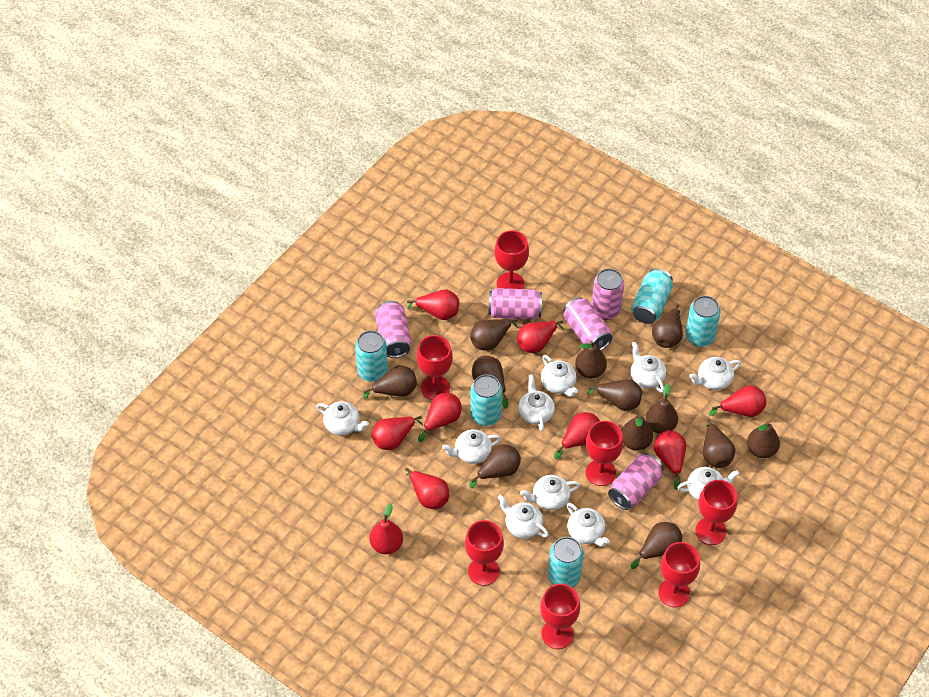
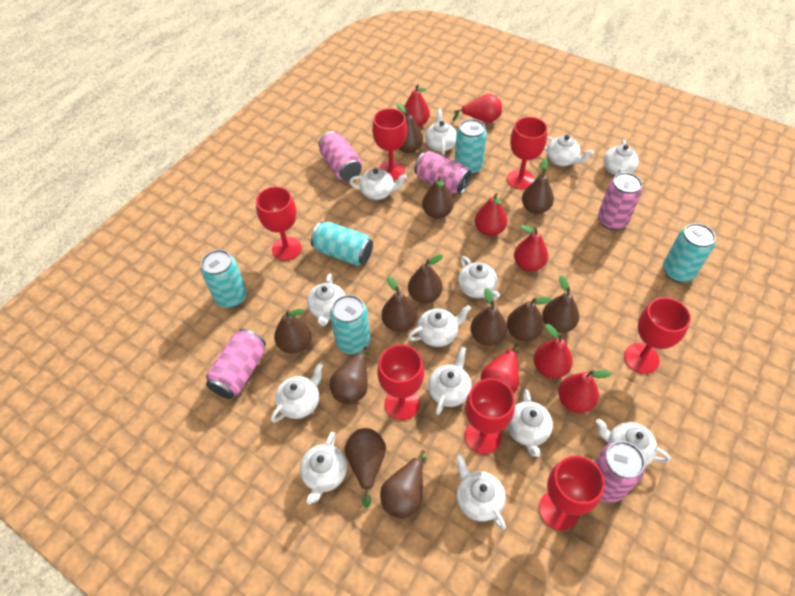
red pear: [370,503,403,554] [372,416,423,450] [405,468,449,509] [407,289,459,320] [418,393,461,443] [517,320,564,353] [554,412,600,459] [654,430,686,490] [709,385,766,417] = 9 -> [404,84,430,127] [453,94,502,123] [475,193,507,236] [481,344,519,394] [514,225,548,272] [534,324,573,379] [558,370,611,413] = 7
white teapot: [317,401,369,435] [442,429,501,464] [498,494,549,539] [518,374,555,431] [520,475,580,510] [541,355,578,397] [567,503,610,547] [631,342,666,393] [677,467,739,500] [689,357,741,390] = 10 -> [271,363,323,423] [300,432,347,504] [307,273,345,326] [349,168,407,200] [408,305,471,347] [425,109,457,155] [428,347,472,415] [456,454,506,530] [458,256,500,301] [507,389,553,457] [544,135,594,166] [596,419,671,466] [603,139,639,176] = 13

